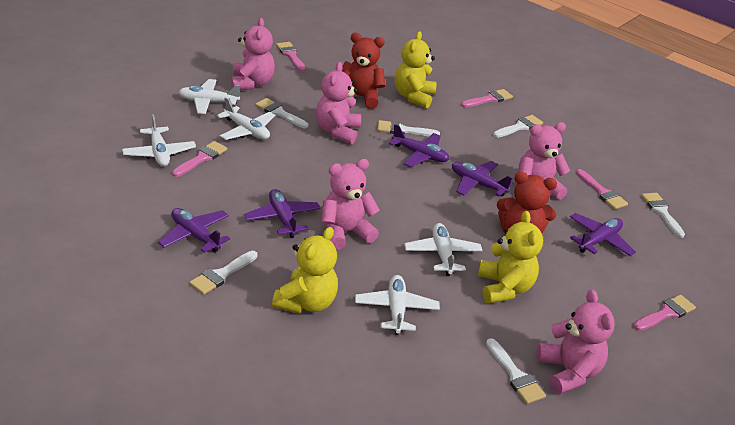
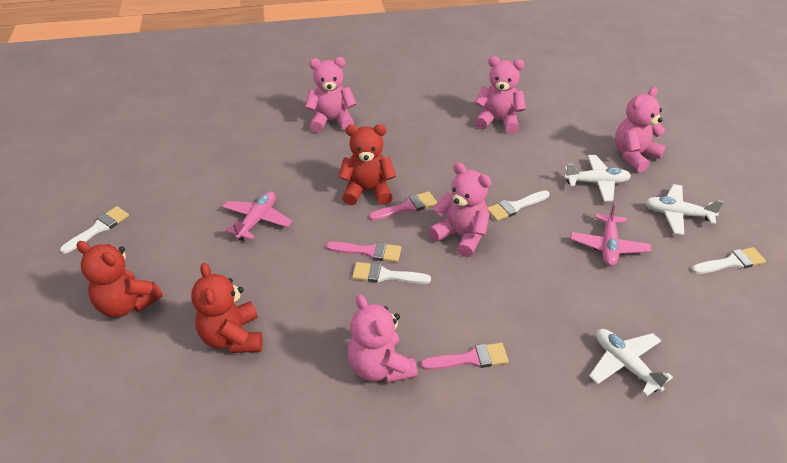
pink brush: [172,141,227,177] [276,42,306,72] [461,89,513,107] [576,169,628,210] [633,295,696,331] = 5 -> [326,242,401,262] [369,191,437,221] [420,343,509,370] = 3
pink plane: none = 0 -> [222,192,292,241] [570,202,651,266] = 2
purple plane: [158,208,230,253] [244,189,320,238] [389,124,449,167] [452,161,513,196] [570,213,636,256] = 5 -> none = 0
red teddy bear: [342,33,385,109] [497,172,557,234] = 2 -> [76,241,163,317] [191,263,262,353] [338,124,396,205] = 3
white brush: [189,251,258,295] [255,98,309,128] [377,120,440,136] [486,338,546,404] [493,115,543,138] [641,193,685,238] = 6 -> [60,206,129,254] [352,262,431,284] [488,190,550,221] [691,247,766,274] = 4
white plane: [122,114,196,167] [179,79,240,114] [217,97,275,140] [355,275,440,335] [404,223,483,276] = 5 -> [564,155,631,201] [589,329,673,396] [645,184,724,235] = 3
yellow teddy bear: [272,227,338,314] [395,31,436,108] [478,211,543,303] = 3 -> none = 0

